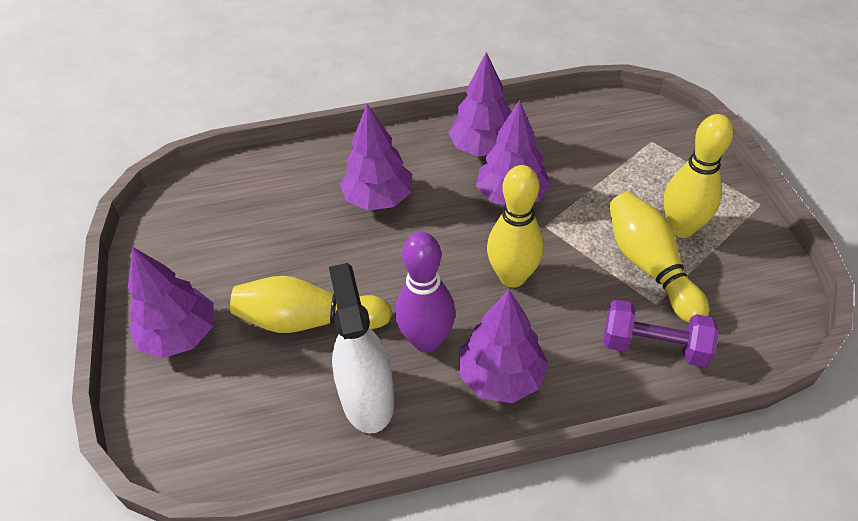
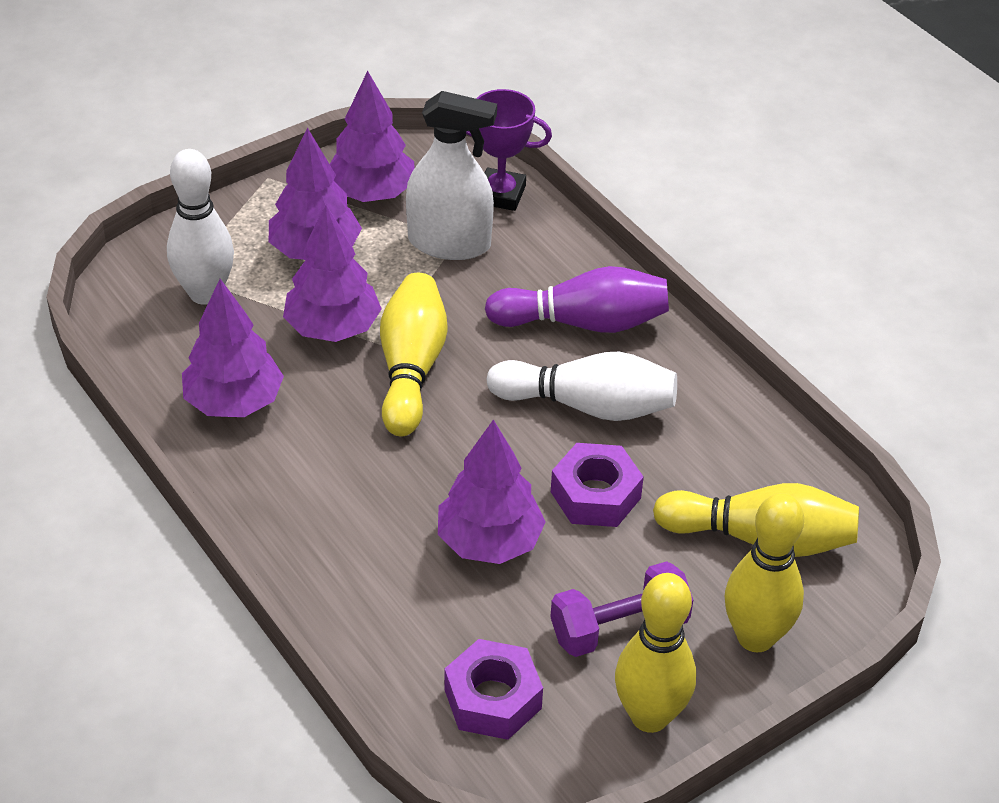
purple nut: none = 0 -> [444,639,543,740] [551,443,644,527] = 2
purple trophy: none = 0 -> [466,89,552,211] = 1
white bowling pin: none = 0 -> [167,149,234,305] [487,352,677,421] = 2

